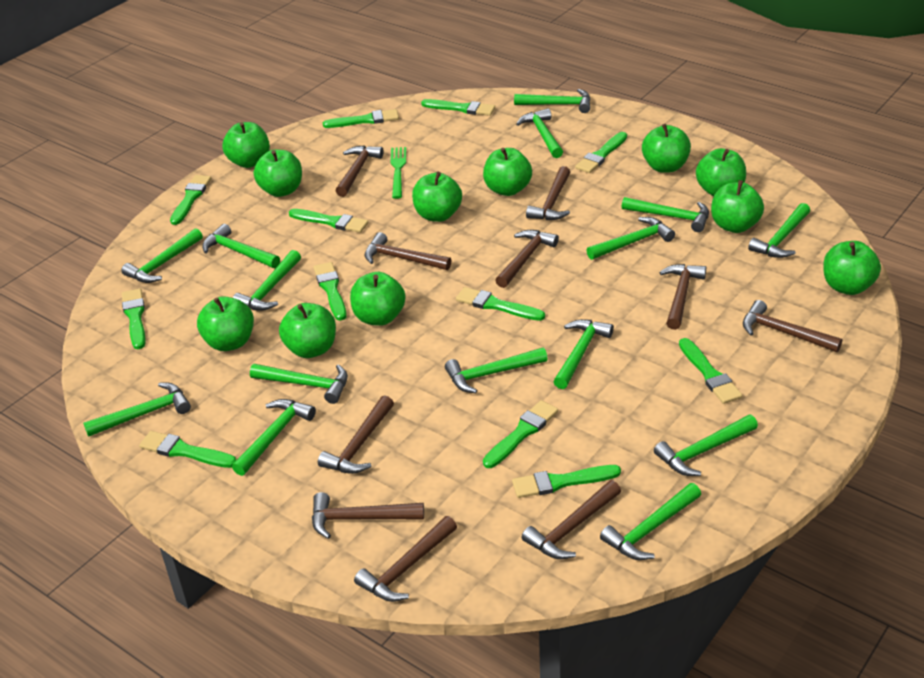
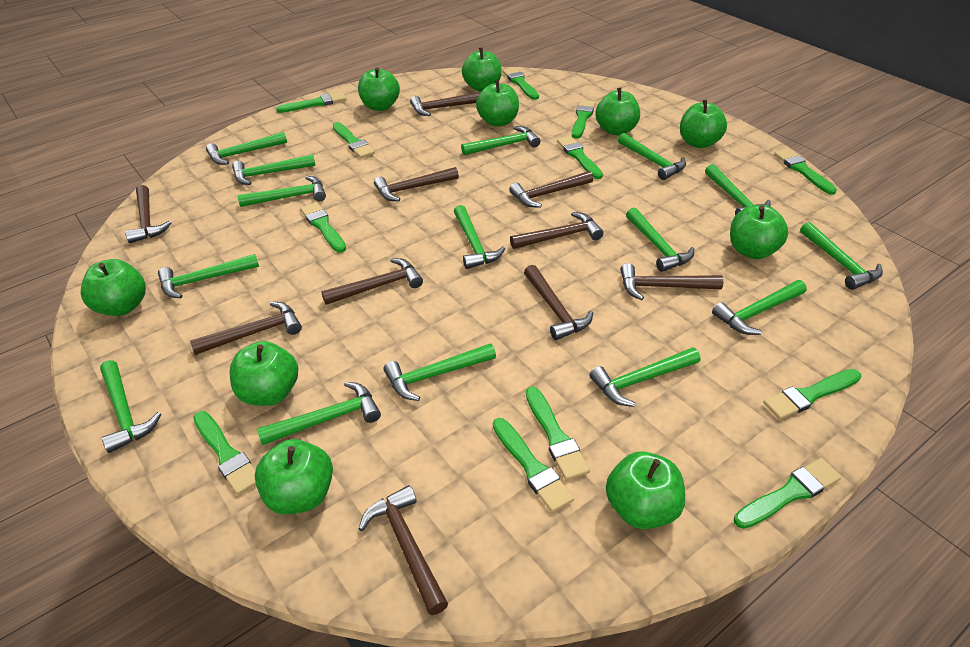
green apple: [197,296,254,351] [223,122,270,168] [254,149,302,197] [279,303,336,358] [350,272,406,326] [412,172,462,222] [483,148,532,196] [642,124,691,173] [696,148,746,196] [711,180,764,233] [823,241,881,295] = 11 -> [81,259,146,316] [229,341,298,406] [255,439,333,515] [358,67,400,111] [462,47,502,92] [476,80,519,127] [595,88,640,135] [606,451,685,529] [680,100,727,148] [730,205,788,259] = 10
green fork: [391,147,406,199] = 1 -> none = 0

